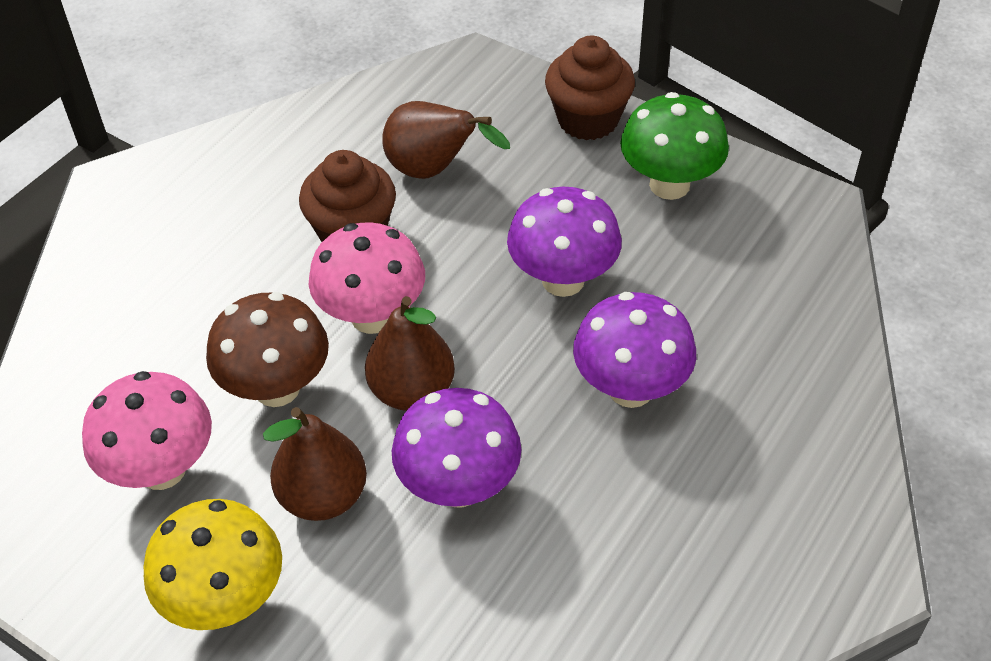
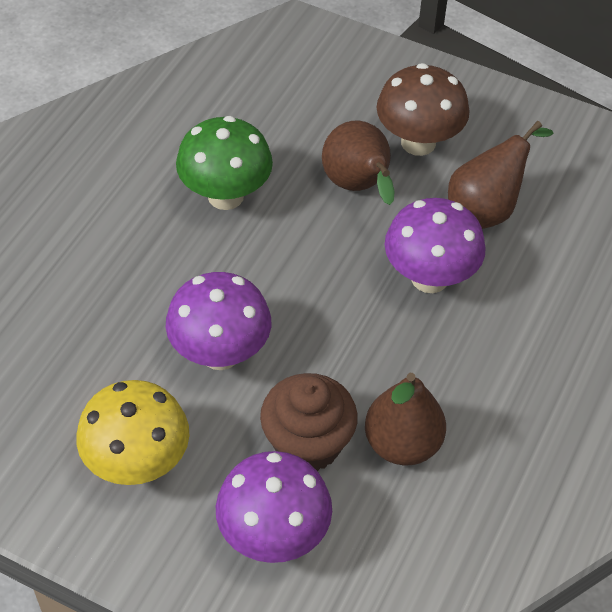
brown cupcake: [299,150,396,242] [545,36,635,140] = 2 -> [260,373,358,471] = 1
pink mushroom: [82,371,212,490] [309,222,425,334] = 2 -> none = 0

